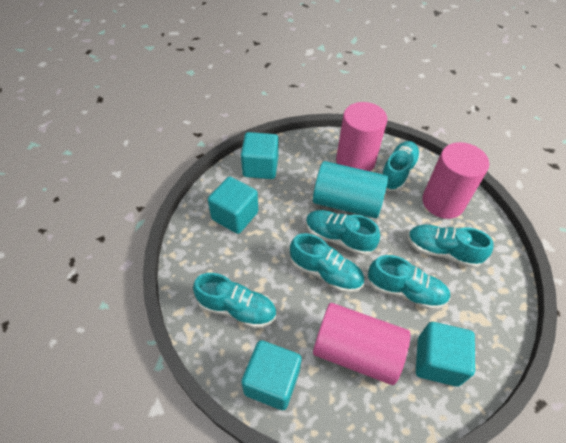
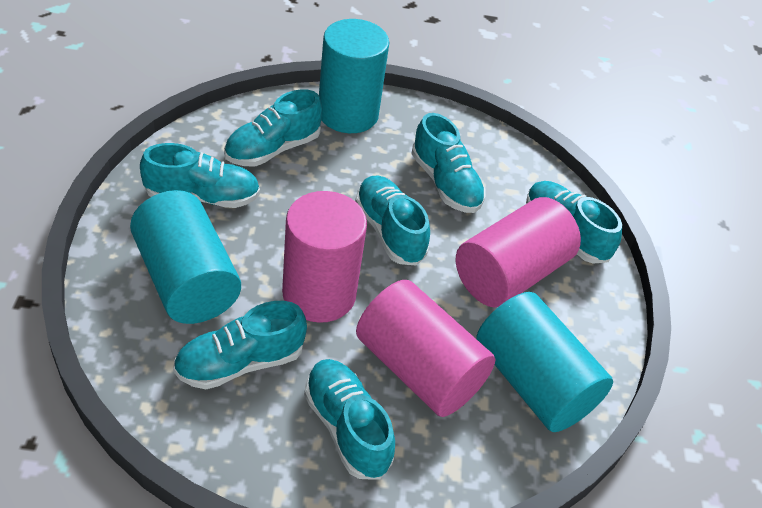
turquoise cube: [208,177,258,234] [241,132,279,179] [241,340,302,410] [416,322,475,387] = 4 -> none = 0
turquoise cylinder: [313,161,388,219] = 1 -> [130,190,241,324] [319,19,390,133] [476,292,613,432] = 3
turquoise shoe: [193,273,276,329] [290,233,364,293] [306,210,380,256] [367,255,450,310] [382,141,420,191] [408,225,494,268] = 6 -> [140,143,260,208] [173,301,307,389] [224,89,322,167] [304,359,395,479] [355,176,430,266] [411,113,486,213] [526,181,622,263] = 7

